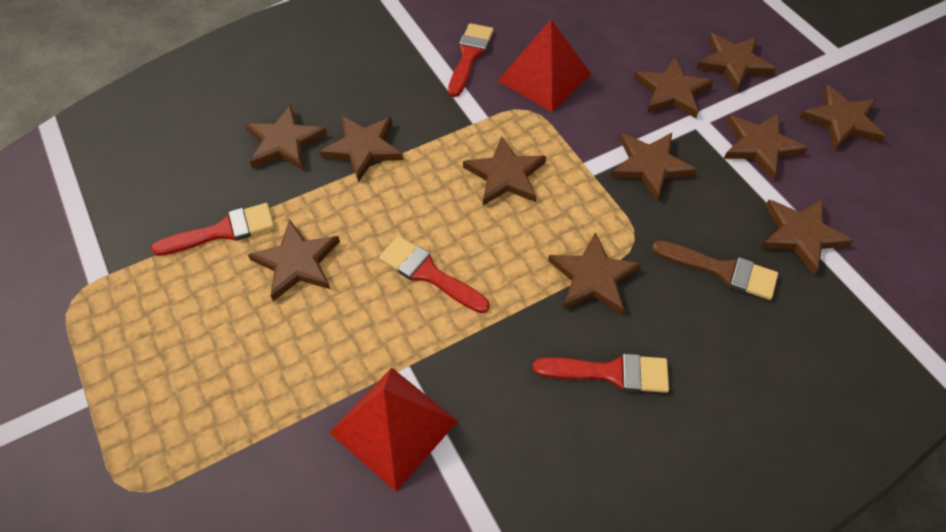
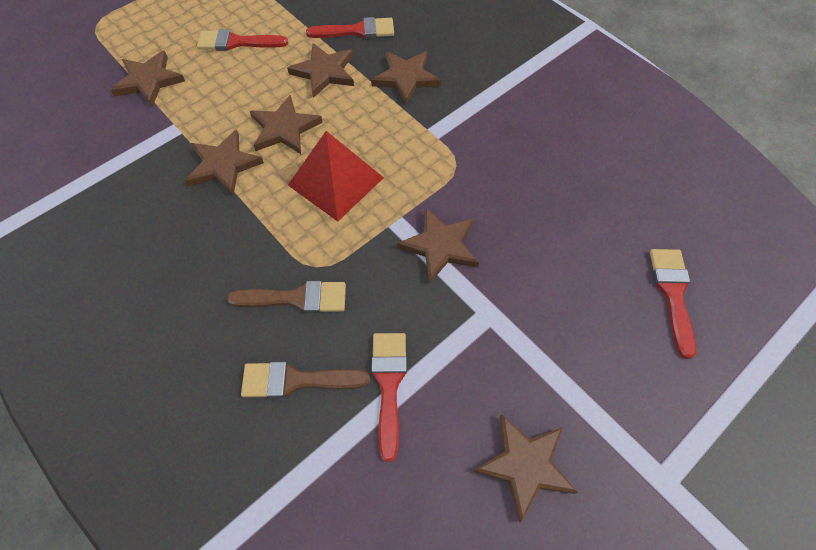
brown brush: [652,241,778,300] = 1 -> [227,281,346,313] [241,362,370,398] = 2
brown star: [245,105,327,170] [248,219,340,301] [320,116,403,182] [463,136,546,205] [548,232,641,314] [611,133,697,200] [634,57,713,118] [696,33,776,92] [724,113,808,180] [761,199,854,274] [799,85,885,150] = 11 -> [111,50,185,107] [185,130,264,195] [250,95,323,154] [287,43,354,98] [371,51,441,104] [397,207,479,284] [473,414,578,522] = 7
red pyramid: [329,368,458,492] [498,19,591,112] = 2 -> [288,131,384,222] = 1

